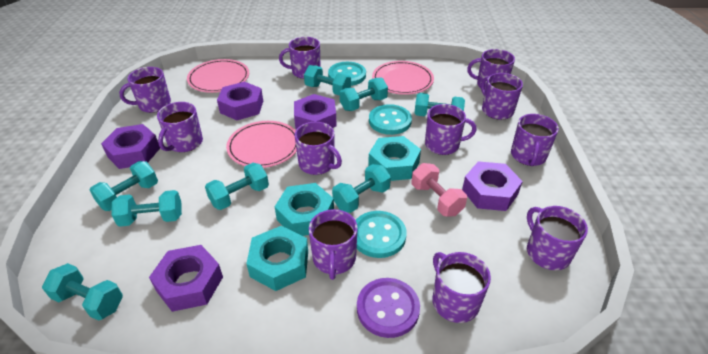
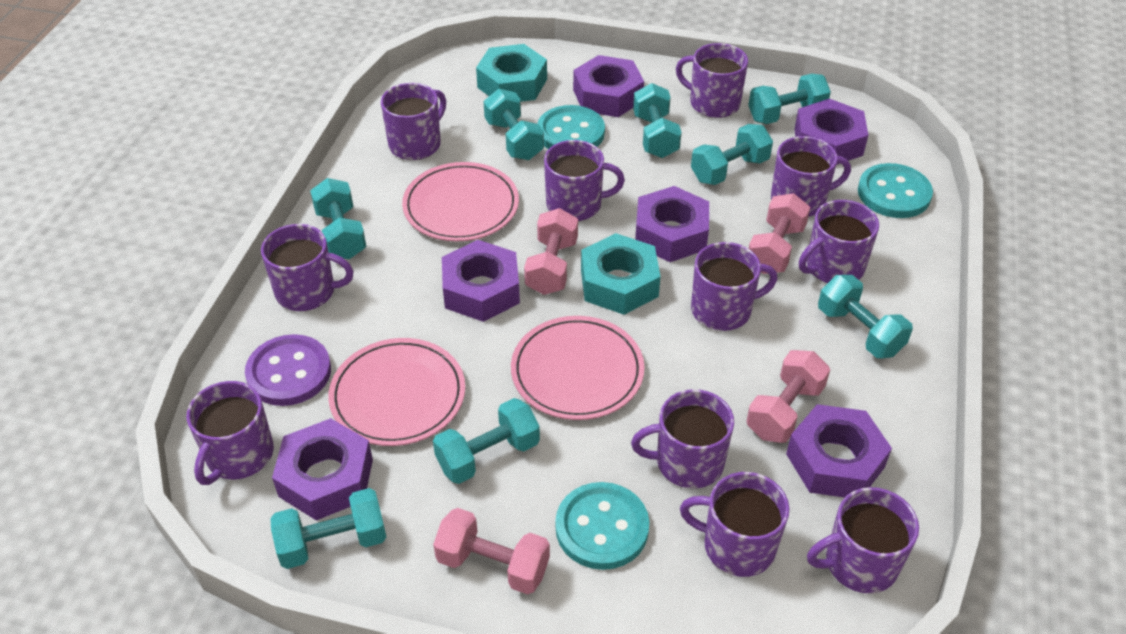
pink dumbbell: [412,163,467,216] = 1 -> [433,508,550,594] [524,208,578,295] [746,350,830,443] [749,193,810,274] = 4
purple nut: [101,124,160,169] [149,245,223,312] [217,82,263,120] [294,94,337,129] [462,161,523,211] = 5 -> [272,418,373,521] [442,240,520,322] [573,55,644,117] [635,186,709,262] [786,404,892,498] [794,99,868,165] = 6
turquoise nut: [246,226,308,291] [275,183,334,236] [368,136,421,181] = 3 -> [476,44,547,102] [581,233,661,315] = 2

